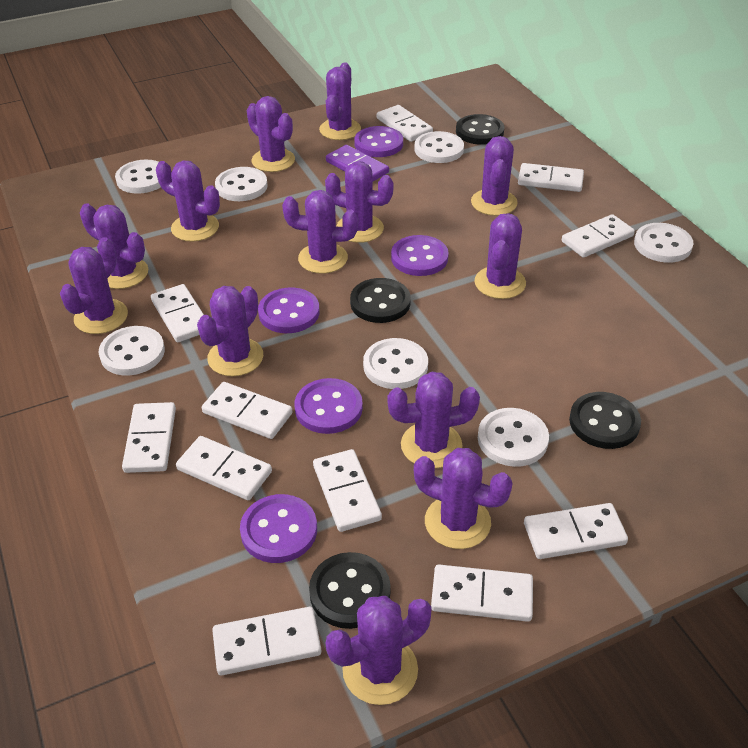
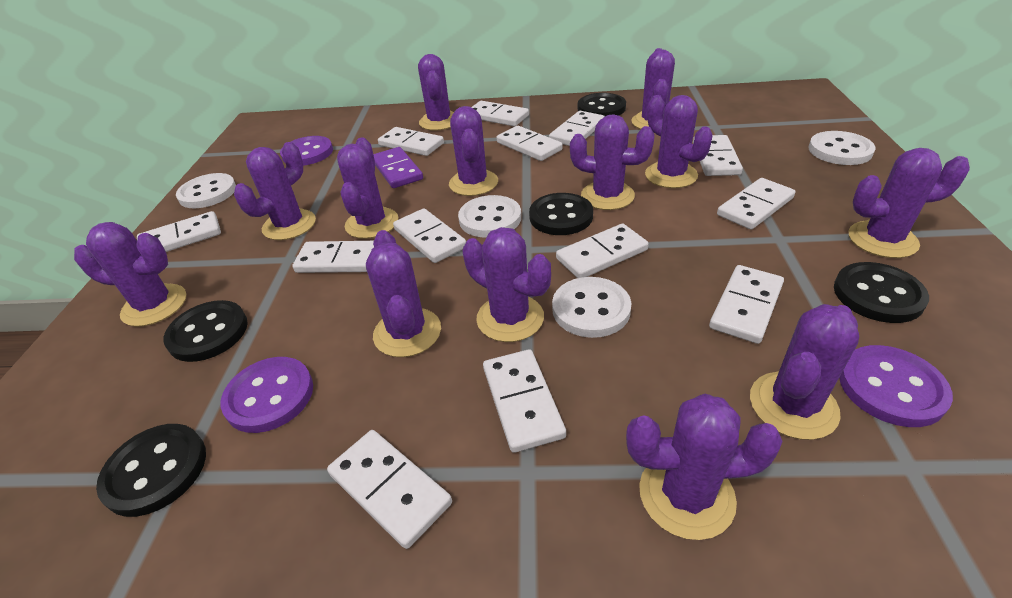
black button: [309,552,391,629] [350,278,411,323] [456,114,505,145] [569,392,641,449] = 4 -> [96,424,206,517] [163,300,248,362] [529,193,593,235] [578,93,626,116] [834,262,929,323] = 5
purple button: [240,494,317,563] [258,288,320,333] [294,378,363,434] [354,126,403,157] [391,235,449,276] = 5 -> [221,357,313,433] [280,136,333,166] [839,345,953,427] = 3
white button: [99,326,165,376] [115,160,161,194] [215,167,268,201] [363,338,428,389] [415,131,464,163] [478,408,549,467] [634,223,693,263] = 7 -> [176,173,236,208] [458,195,521,238] [552,277,631,338] [808,131,875,165] = 4
white domino: [122,402,176,473] [151,284,204,342] [176,436,272,500] [202,382,292,439] [212,607,321,675] [313,449,382,532] [377,105,433,142] [431,564,533,622] [518,163,584,192] [524,503,628,559] [562,214,635,258] = 11 -> [137,211,221,252] [292,241,374,273] [327,430,452,549] [378,127,444,156] [393,208,466,263] [472,101,529,126] [483,349,566,453] [497,126,563,161] [549,111,605,146] [556,224,649,278] [693,135,743,176] [709,265,784,344] [717,178,795,229] = 13

